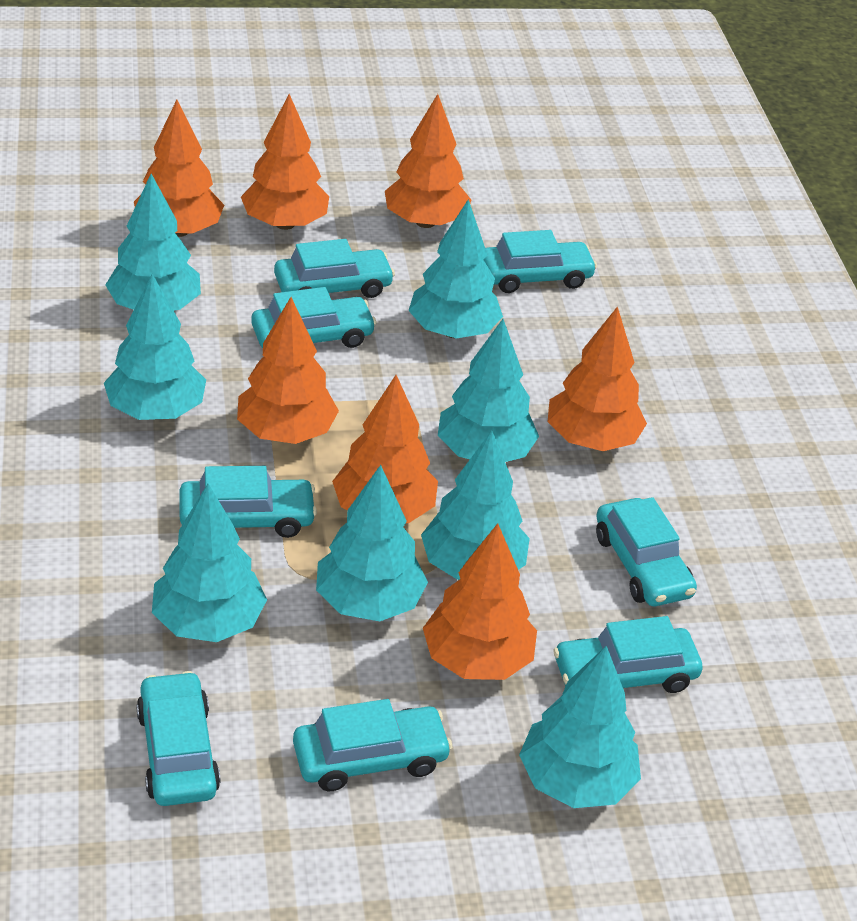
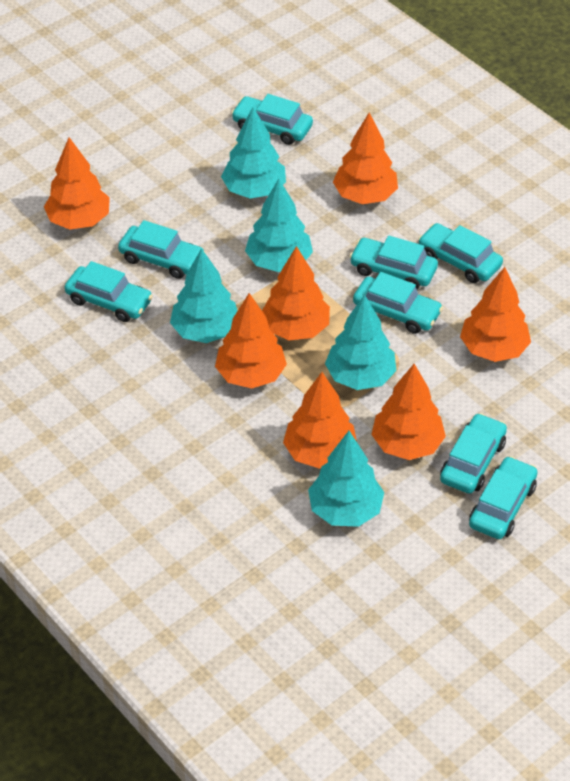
turquoise tree: [104,274,206,420] [105,174,201,311] [152,484,267,642] [316,465,428,621] [409,200,503,339] [421,431,530,580] [438,319,539,462] [519,646,641,808] = 8 -> [170,248,238,343] [221,107,286,198] [245,179,313,272] [308,431,384,527] [325,295,396,390] = 5

